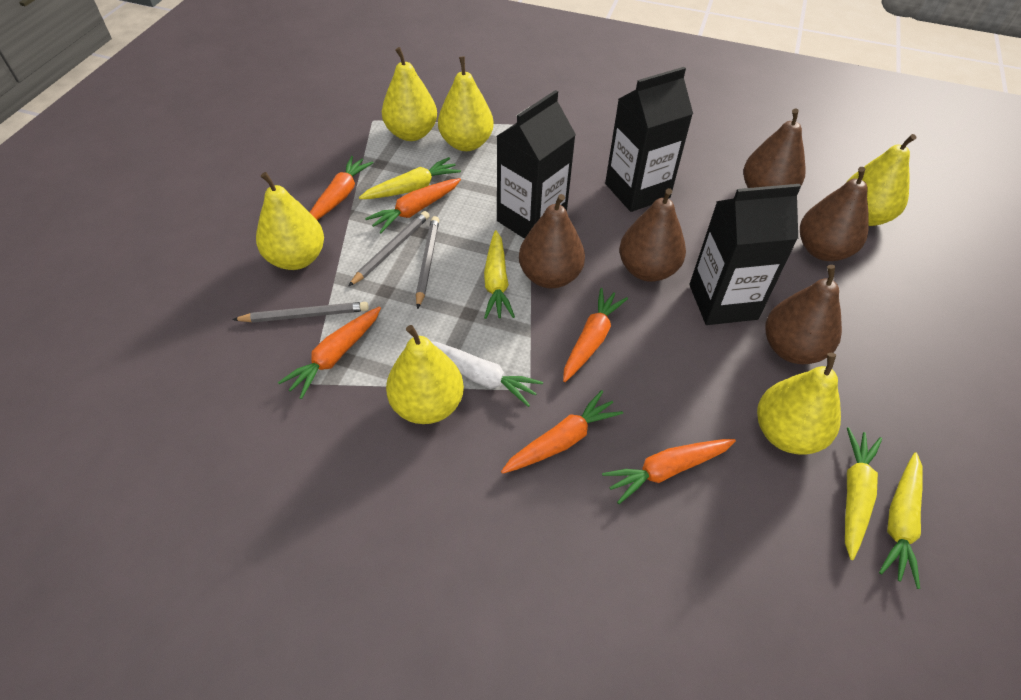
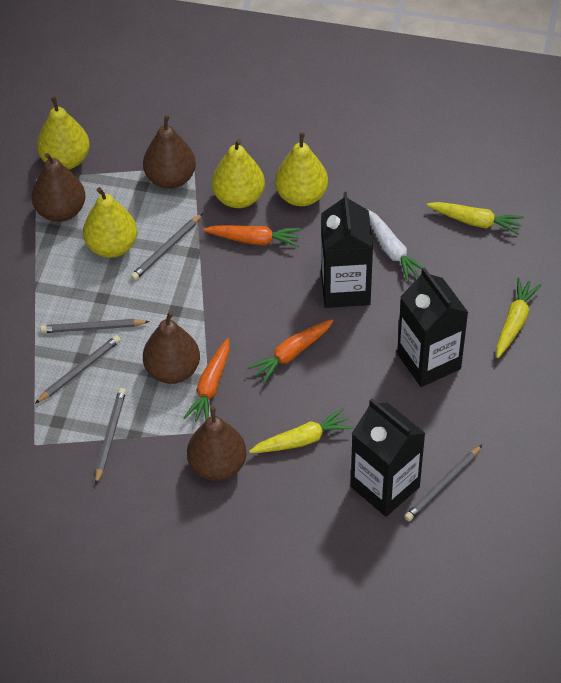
brown pear: [519,194,585,289] [619,188,686,282] [743,108,806,188] [766,265,842,364] [800,167,869,261] = 5 -> [32,153,86,222] [143,115,196,189] [143,311,200,384] [187,407,247,481] = 4
grey pencil: [232,302,369,323] [348,211,430,287] [416,216,439,309] = 3 -> [35,335,121,404] [40,319,150,333] [95,388,126,485] [131,213,203,280] [404,445,482,521] = 5
orange carrot: [278,306,381,399] [310,156,374,220] [365,178,461,233] [501,390,623,474] [563,288,628,382] [602,439,736,504] = 6 -> [184,338,230,421] [203,225,301,247] [248,319,334,383] = 3
yellow carrot: [359,157,461,199] [484,230,515,319] [845,427,882,560] [879,452,923,589] = 4 -> [249,408,353,453] [427,202,524,235] [496,278,541,358] = 3
yellow pear: [256,172,324,270] [382,47,437,141] [386,325,464,424] [438,56,494,151] [757,353,841,455] [847,134,916,226] = 6 -> [37,97,90,169] [83,187,137,258] [212,139,265,208] [275,132,328,206] = 4

